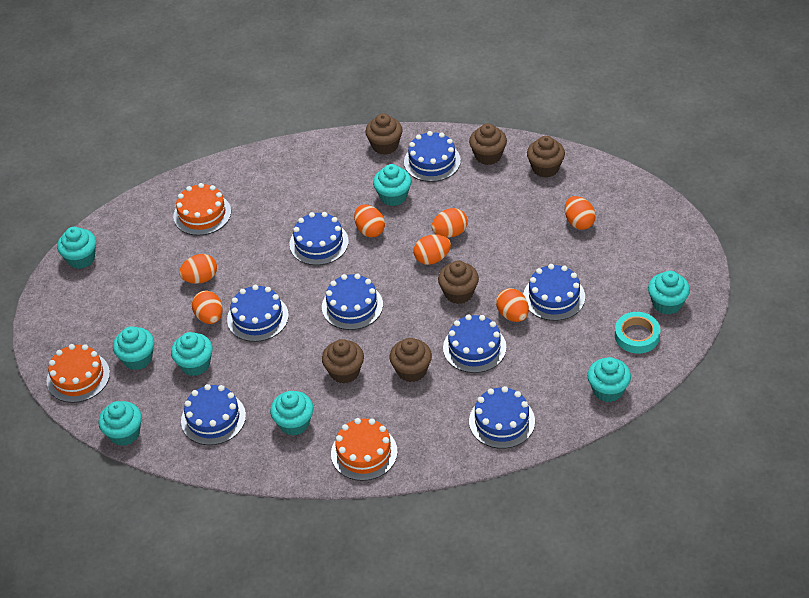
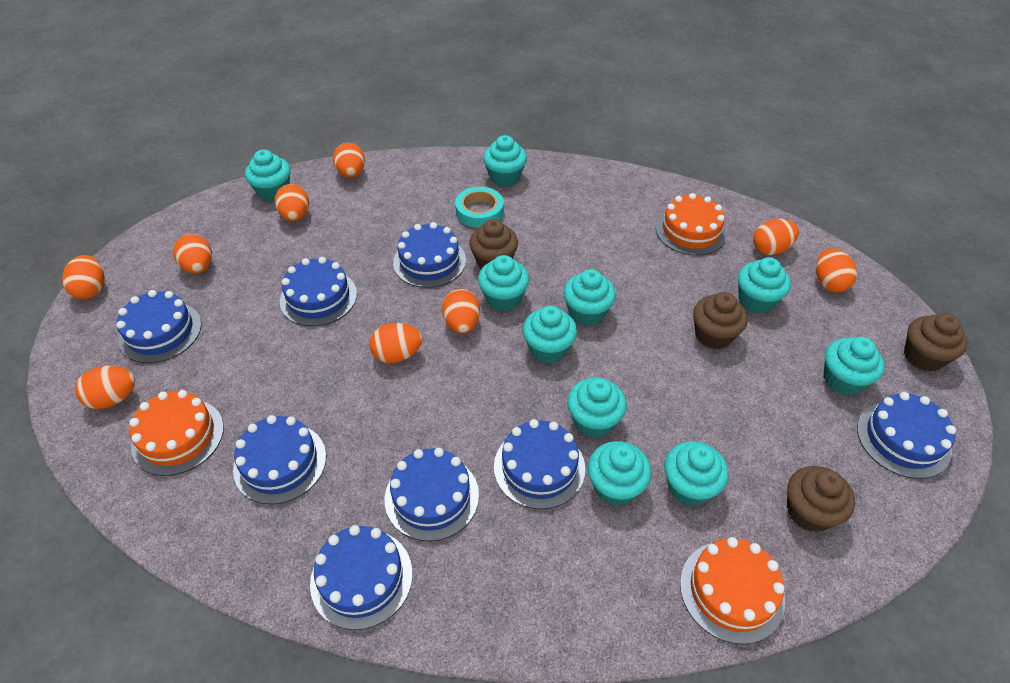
brown cupcake: [322,339,364,384] [365,113,403,155] [390,338,432,382] [438,260,479,304] [469,123,507,165] [527,136,565,178] = 6 -> [469,219,518,269] [693,292,748,349] [787,466,855,532] [904,313,967,372] = 4
orange egg: [179,254,217,284] [192,291,223,324] [354,204,385,237] [414,234,451,265] [432,208,468,237] [496,288,529,322] [565,196,596,230] = 7 -> [62,255,105,299] [75,366,135,409] [173,234,212,274] [275,184,309,221] [333,143,365,178] [369,323,422,363] [442,289,480,333] [753,219,799,255] [816,248,857,292] = 9
turquoise cupcake: [57,227,96,269] [98,401,142,446] [113,326,154,370] [171,332,213,376] [270,391,314,436] [373,164,411,206] [587,357,631,402] [648,271,690,315] = 8 -> [245,150,291,202] [478,255,529,311] [483,135,527,187] [523,306,577,364] [563,269,616,326] [567,378,627,438] [588,441,652,506] [664,441,729,506] [738,257,791,314] [823,337,885,396] = 10

